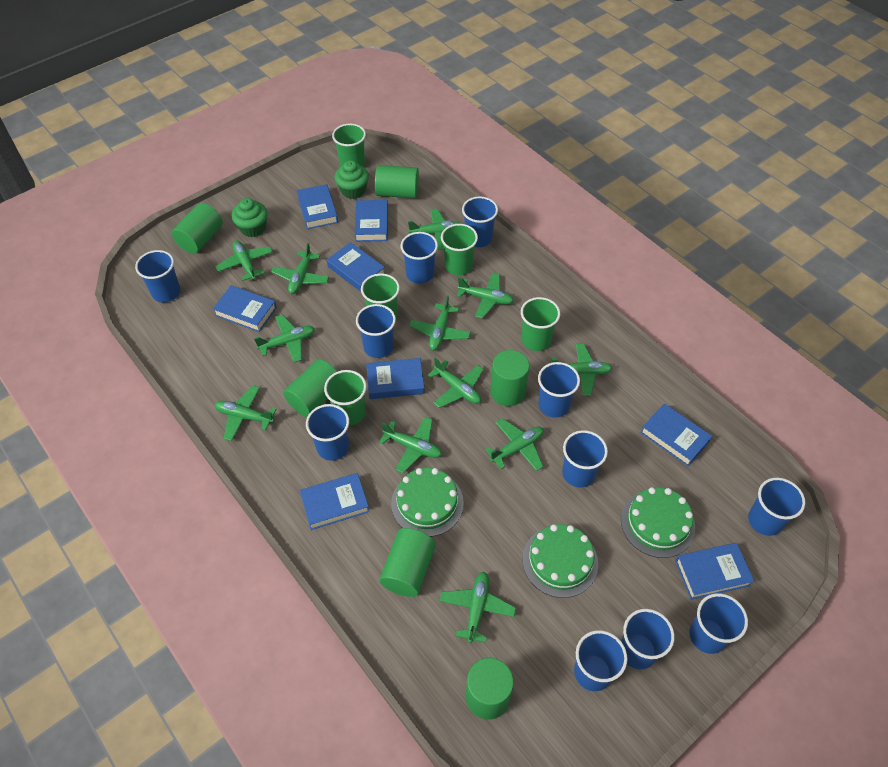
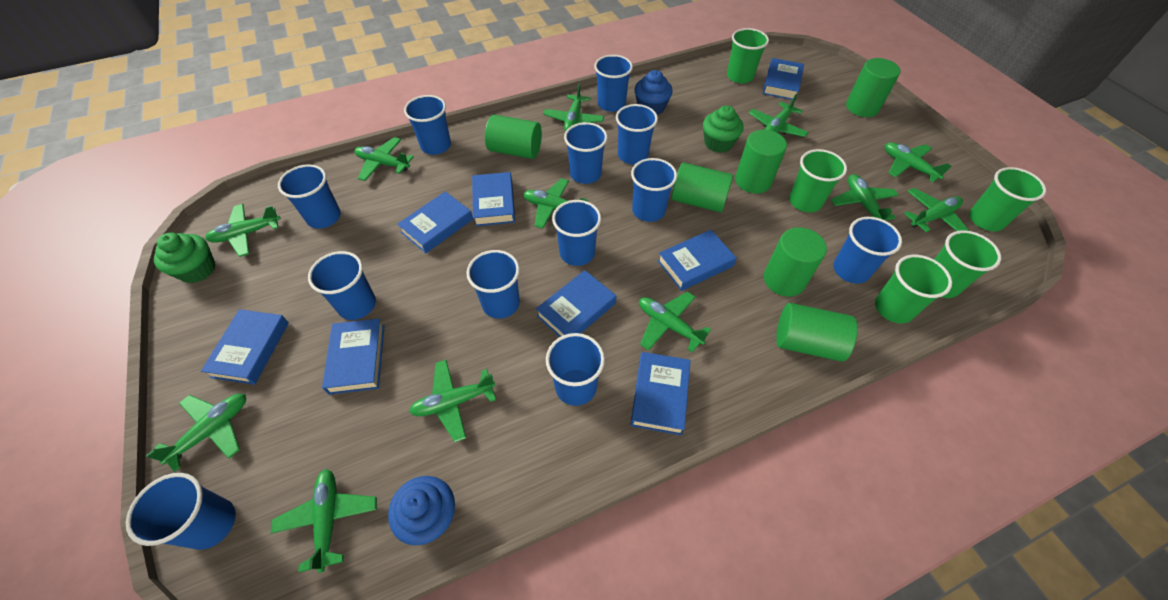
blue cup: [135,250,181,303] [306,404,349,461] [356,304,396,358] [401,232,438,284] [462,196,498,247] [538,362,580,418] [562,430,608,488] [574,630,627,691] [621,609,675,669] [689,593,748,654] [748,478,805,536] = 11 -> [126,473,236,550] [278,164,341,229] [308,251,376,320] [404,95,451,155] [466,250,520,319] [546,333,605,406] [552,200,601,266] [564,122,608,184] [594,55,633,112] [616,104,658,164] [631,158,677,222] [833,217,902,284] = 12
blue cupcake: none = 0 -> [388,476,455,545] [634,70,673,115] = 2
green cake: [391,468,464,537] [523,524,598,598] [621,487,695,558] = 3 -> none = 0

